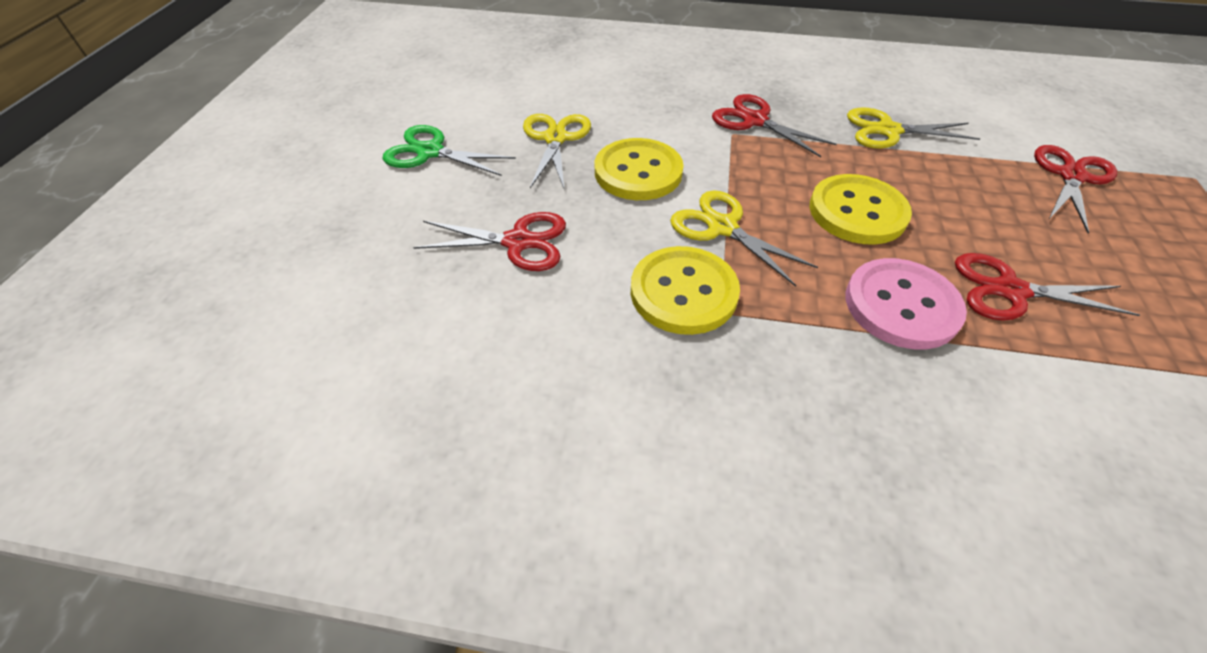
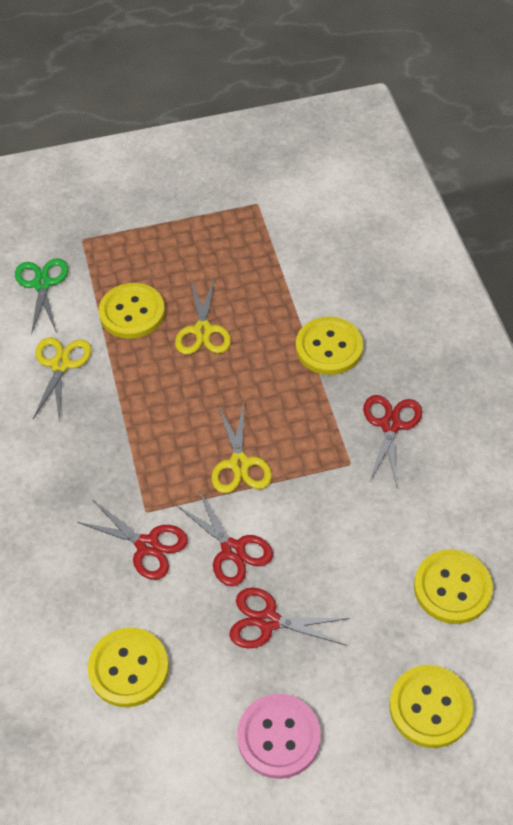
yellow button: [595,138,684,200] [631,246,740,335] [809,174,912,245] = 3 -> [88,628,169,707] [99,283,165,339] [296,317,363,375] [389,665,473,748] [414,549,493,624] = 5

